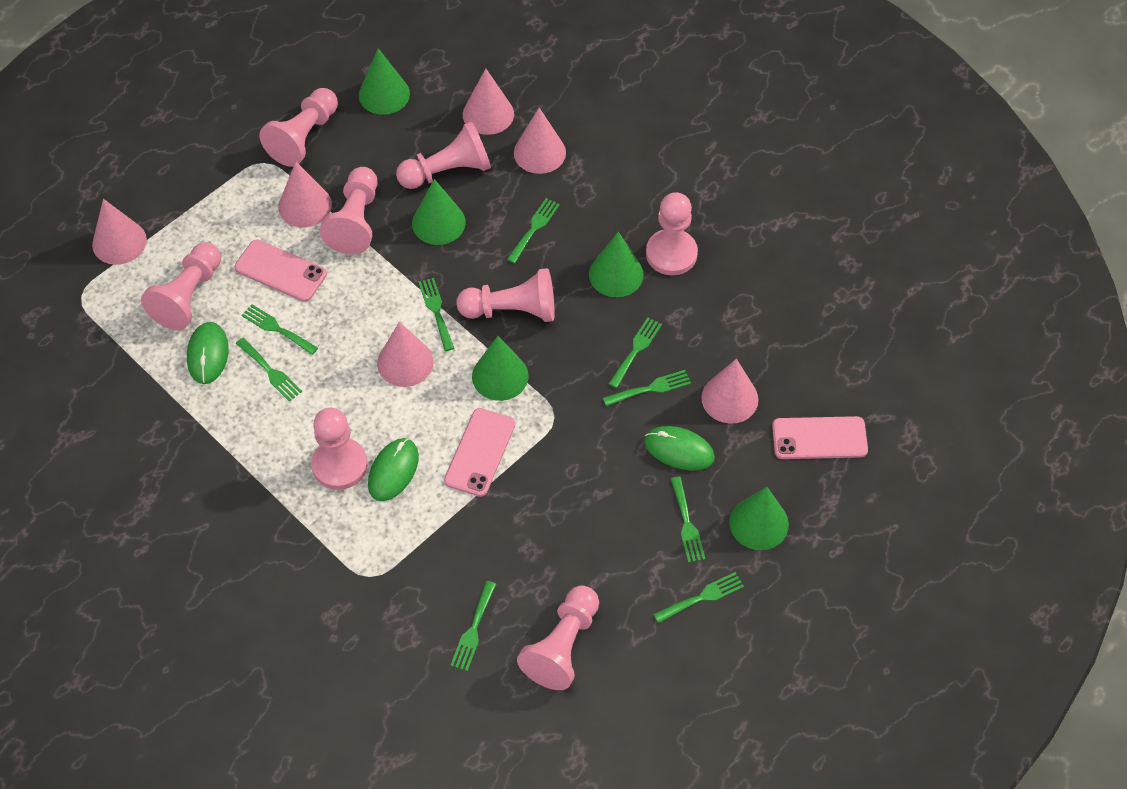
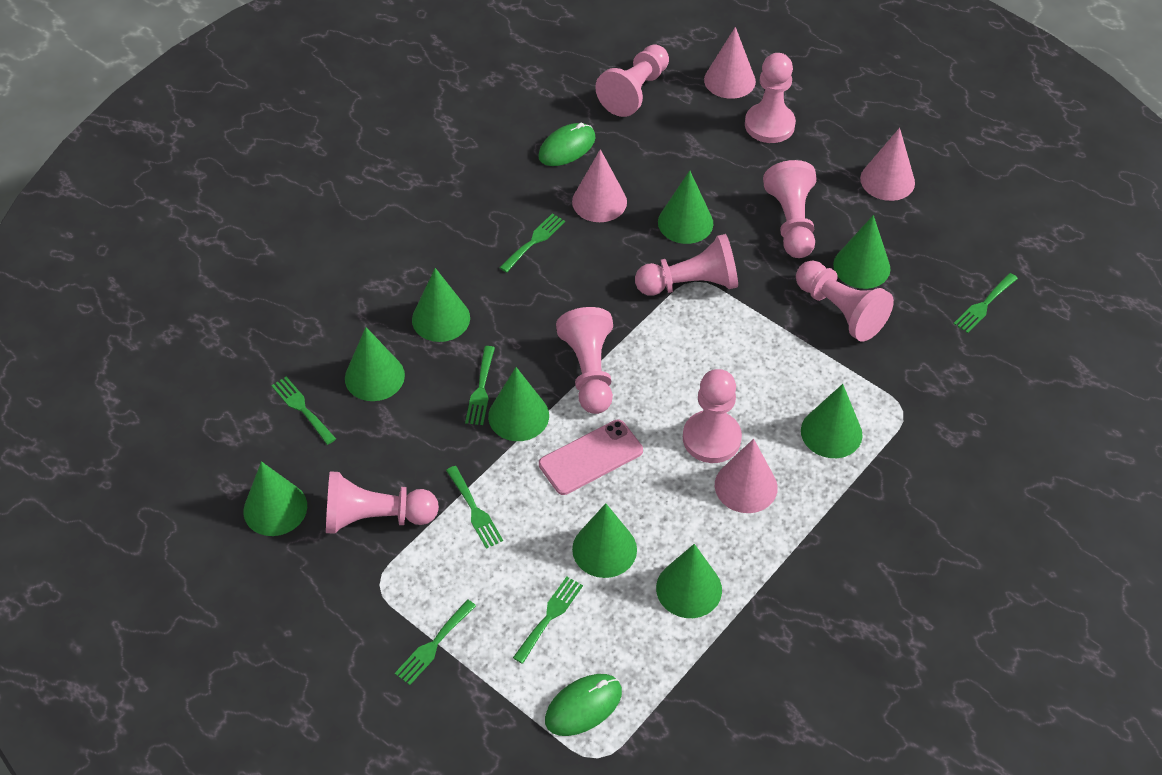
green cone: [359,48,410,115] [412,179,466,245] [472,336,528,401] [589,232,644,297] [729,487,789,550] = 5 -> [243,461,307,536] [345,327,405,401] [412,268,470,342] [488,367,549,441] [572,503,637,578] [656,544,722,618] [658,171,713,244] [801,384,863,458] [833,215,890,289] = 9
green fork: [236,338,302,402] [241,304,318,355] [418,278,454,351] [450,581,496,671] [507,198,560,264] [603,370,691,406] [608,317,662,388] [653,572,744,623] [671,477,705,563] = 9 -> [271,377,336,445] [395,600,476,685] [446,466,503,549] [465,346,495,425] [499,214,565,272] [513,577,583,664] [954,273,1018,333] = 7
green mouse: [187,322,229,384] [368,438,419,501] [644,426,715,470] = 3 -> [538,123,596,166] [545,674,622,736] = 2
pink cone: [92,199,147,265] [278,162,332,228] [377,322,434,387] [463,68,514,135] [514,108,566,174] [701,359,759,424] = 6 -> [572,149,627,222] [704,27,756,99] [715,439,778,513] [860,128,915,201] = 4
pink phone: [234,239,327,302] [444,408,515,497] [772,416,868,459] = 3 -> [539,420,643,495] = 1

